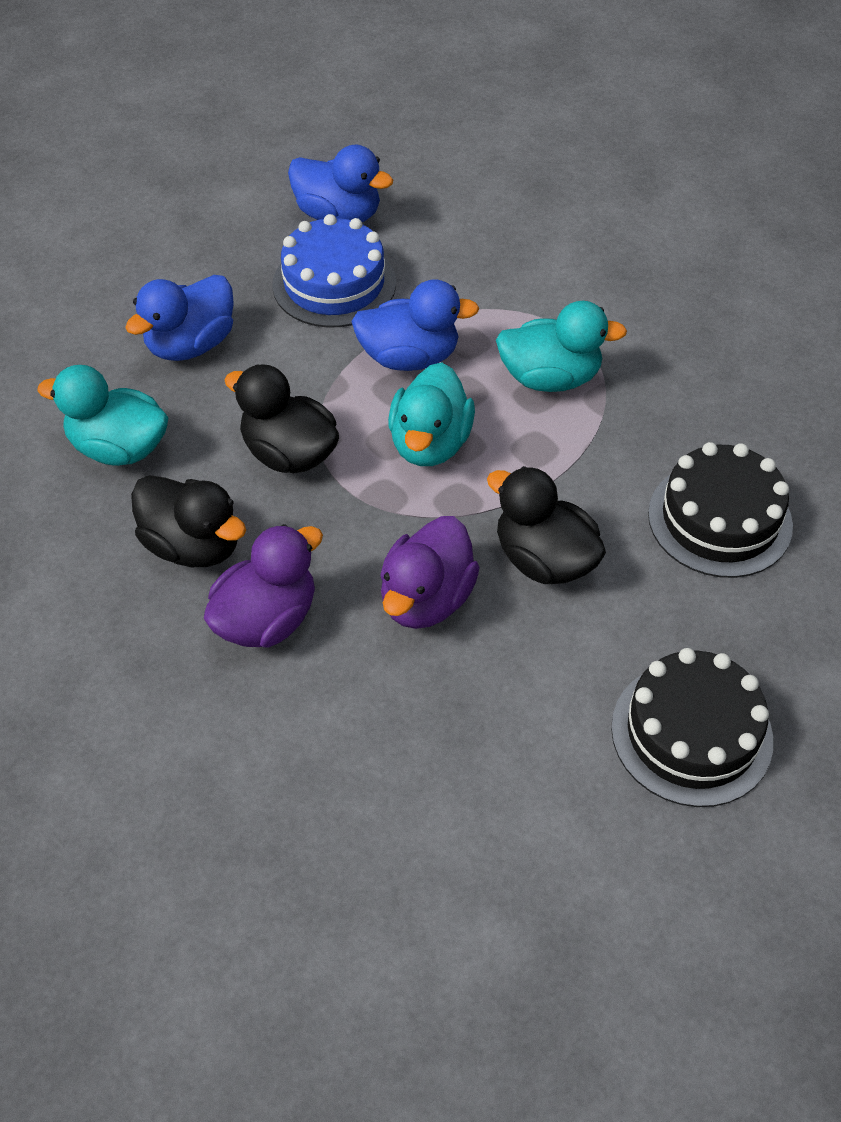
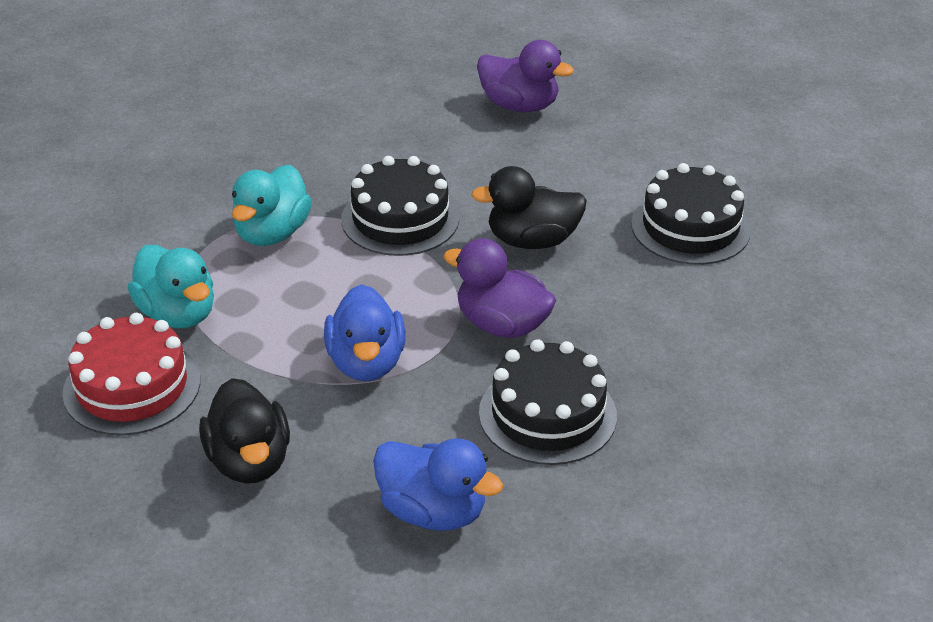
black cake: [611,648,773,807] [648,442,793,578] = 2 -> [341,156,459,256] [479,339,617,465] [631,163,751,265] = 3
black duck: [131,475,246,567] [225,364,339,473] [487,466,606,584] = 3 -> [199,378,290,484] [471,166,587,249] = 2
blue cake: [272,214,396,327] = 1 -> none = 0
blue duck: [125,275,234,361] [288,145,393,222] [351,279,480,371] = 3 -> [324,284,405,381] [373,438,503,531] = 2
red cake: none = 0 -> [62,313,200,435] = 1
turquoise duck: [37,365,169,466] [388,362,475,466] [496,301,627,392] = 3 -> [128,245,214,328] [232,165,312,246] = 2

